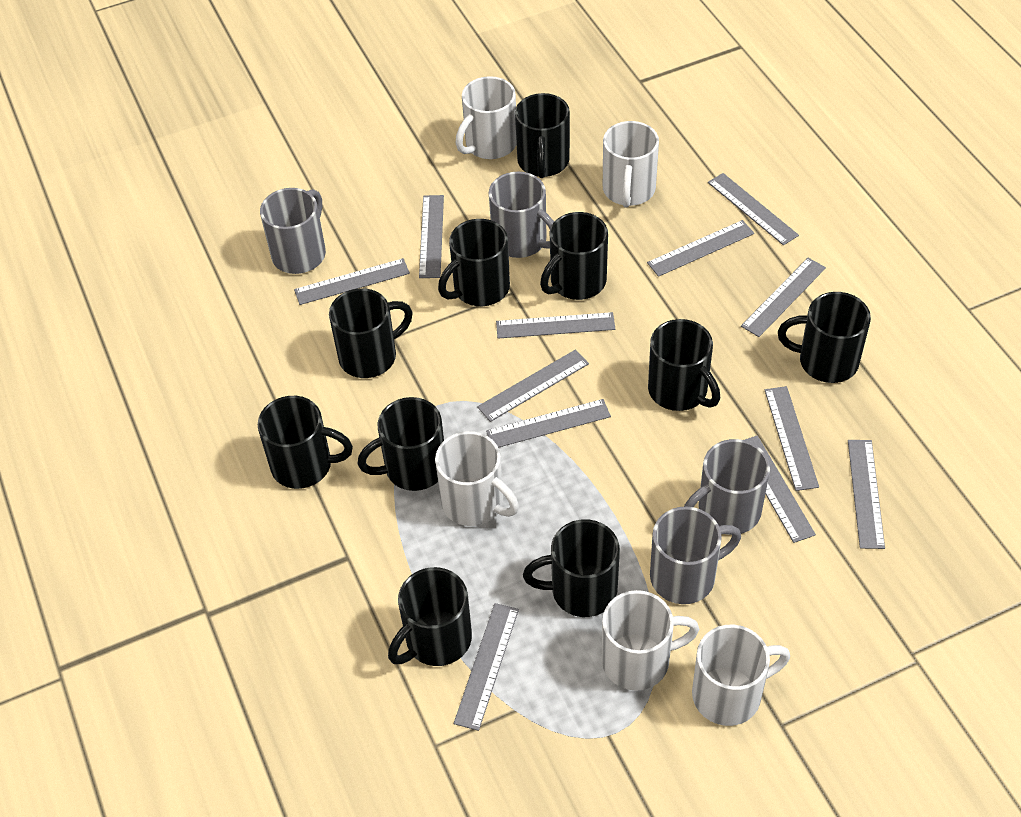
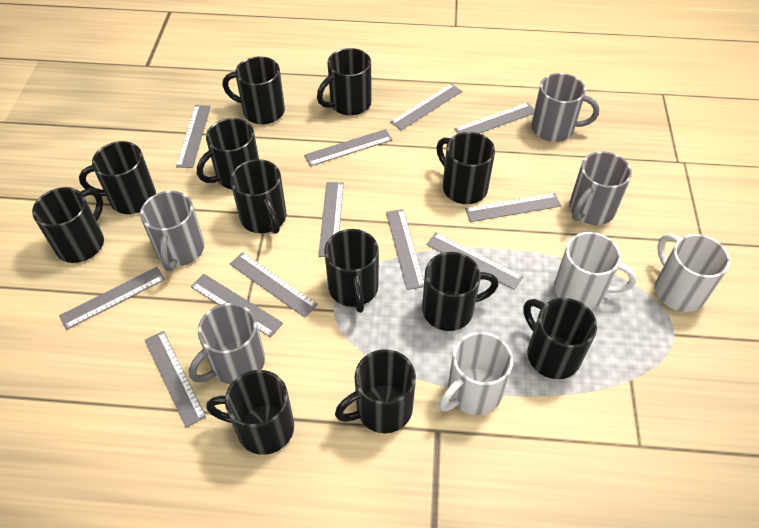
black mug: [258,396,353,489] [329,288,413,378] [358,397,444,491] [388,567,472,666] [438,219,510,306] [515,93,570,178] [523,519,620,617] [540,212,608,300] [648,319,720,411] [778,292,871,383] = 10 -> [32,187,104,263] [79,141,156,214] [197,118,259,190] [206,370,294,455] [223,56,285,124] [230,159,287,234] [317,48,371,116] [324,229,379,313] [335,349,416,433] [422,252,498,331] [436,132,495,204] [523,298,597,379] = 12
white mug: [435,431,519,526] [455,76,517,159] [602,590,699,691] [603,121,659,207] [692,625,790,726] = 5 -> [439,332,513,415] [554,232,637,309] [655,233,730,312] = 3

